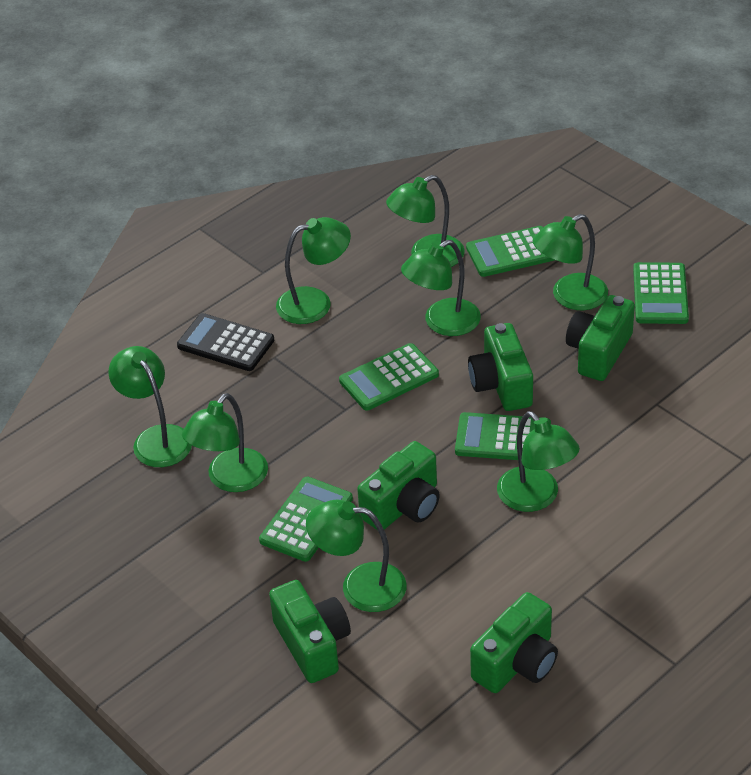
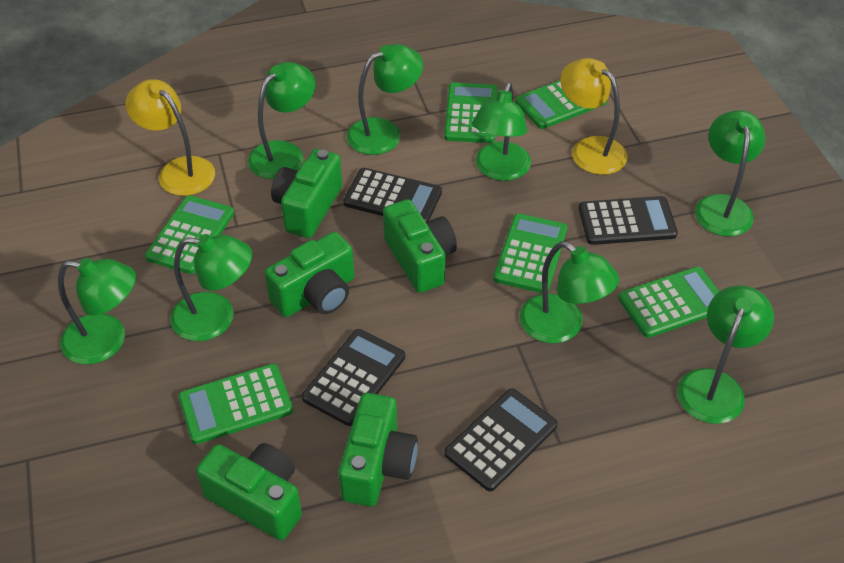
black calculator: [177,313,275,371] = 1 -> [302,329,405,426] [343,168,442,222] [444,388,558,491] [578,196,678,245] = 4
green calculator: [259,477,353,562] [339,343,439,411] [455,412,551,460] [466,226,555,277] [633,262,689,324] = 5 -> [145,195,234,274] [178,364,293,444] [444,83,498,143] [493,213,567,293] [515,80,608,129] [618,267,720,338] = 6
yellow lamp: none = 0 -> [125,79,215,196] [560,58,628,175] = 2

